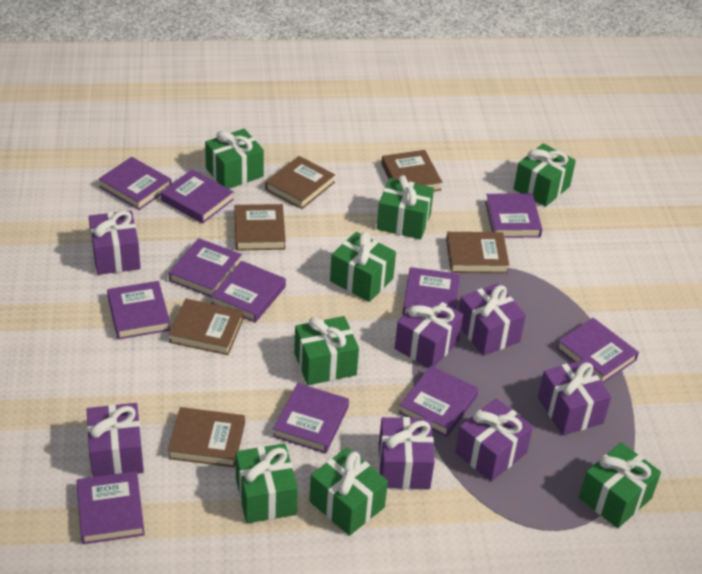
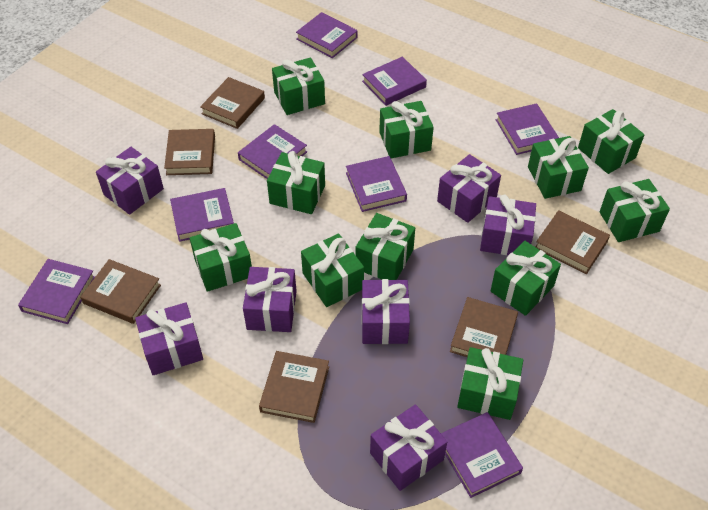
green gift: [205,129,264,189] [235,443,298,523] [294,316,359,385] [309,448,388,536] [330,232,396,302] [377,175,434,240] [514,143,576,207] [579,442,661,528] = 8 -> [190,223,252,292] [267,151,325,214] [272,57,325,115] [301,233,364,307] [356,213,415,280] [379,101,434,158] [457,347,523,420] [491,241,561,316] [528,136,589,199] [578,109,645,174] [600,179,670,242] = 11
purple book: [76,471,145,544] [99,157,172,210] [107,281,171,340] [161,169,234,224] [169,238,242,298] [211,261,286,323] [273,383,349,454] [399,366,478,437] [403,267,460,316] [485,193,542,238] [556,318,639,384] = 11 -> [18,259,95,324] [170,188,234,242] [238,124,307,179] [296,12,358,58] [346,156,407,212] [362,57,427,106] [441,412,523,498] [496,103,559,155] = 8

